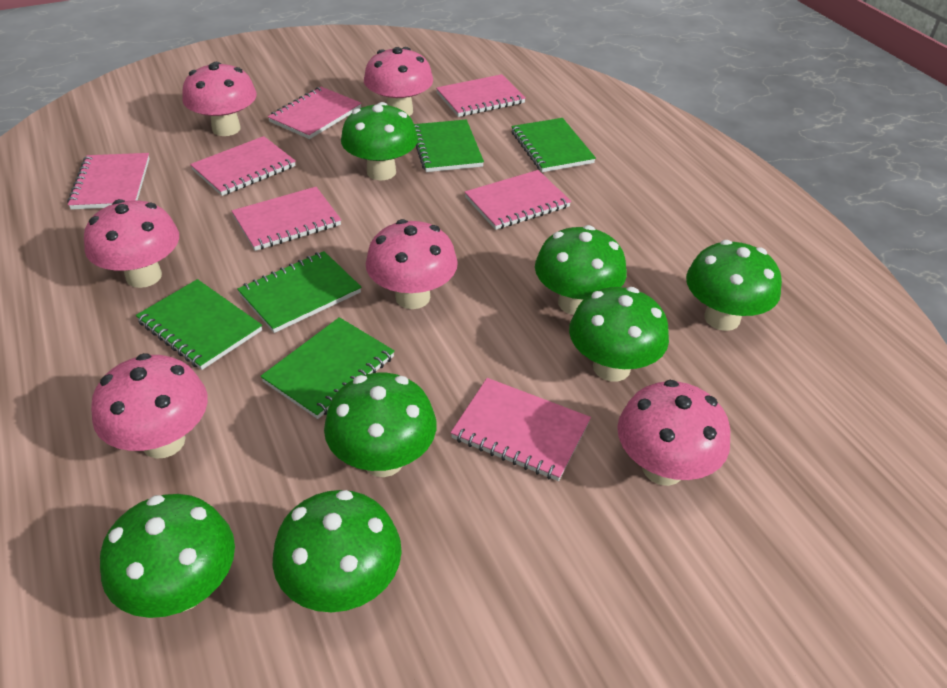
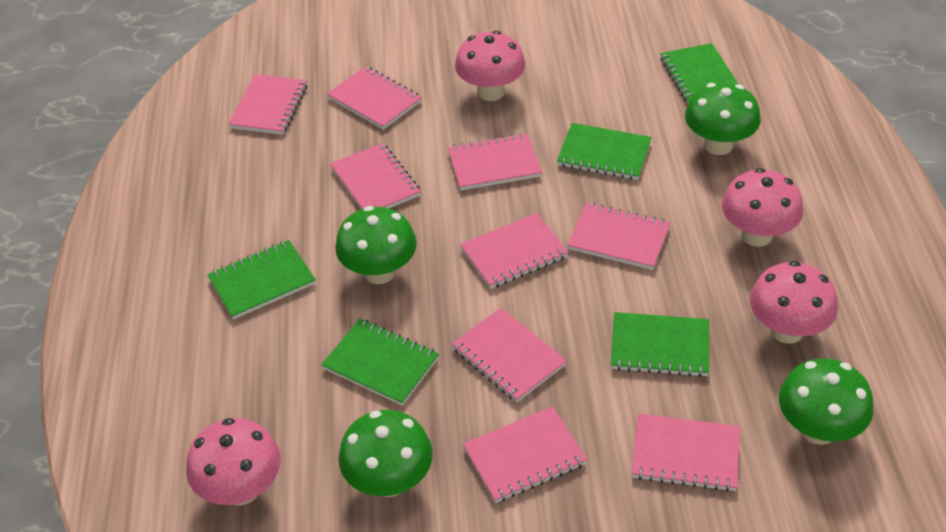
green mushroom: [100,494,235,618] [273,490,402,612] [324,373,436,477] [341,102,418,180] [535,225,627,315] [569,287,669,382] [686,240,782,331] = 7 -> [335,206,417,284] [339,410,433,497] [685,82,760,155] [779,358,874,445] = 4
pink mushroom: [84,199,179,288] [91,353,208,459] [182,62,257,136] [364,47,433,116] [366,219,458,309] [617,380,730,486] = 6 -> [186,418,281,506] [455,30,526,101] [722,168,803,247] [750,261,838,344] = 4
pink notebook: [67,153,150,210] [190,136,296,196] [232,187,341,251] [268,87,362,139] [436,74,526,117] [451,378,591,481] [465,170,571,230] = 7 -> [228,74,307,135] [327,66,422,130] [330,143,421,209] [448,133,542,191] [452,308,567,402] [460,213,569,289] [463,406,587,503] [567,203,670,270] [631,413,740,492] = 9

